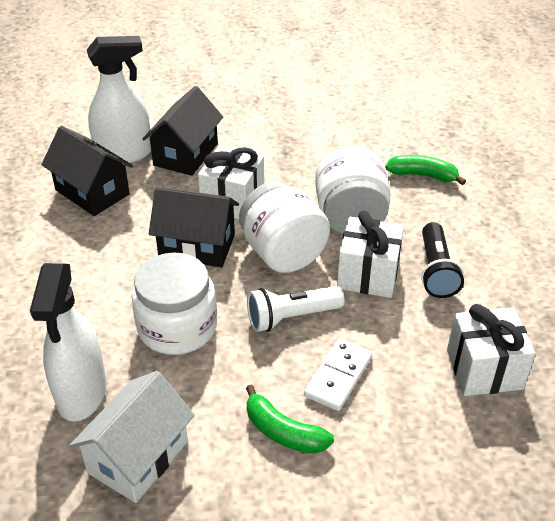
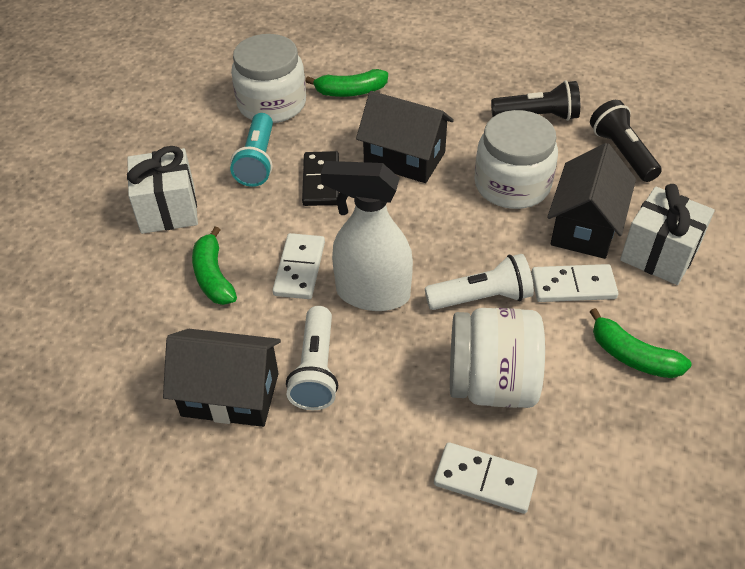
black domino: none = 0 -> [302,151,339,206] = 1
black flashlight: [421,222,464,298] = 1 -> [491,81,580,121] [590,100,662,182] = 2
green banana: [246,384,334,454] [385,155,466,185] = 2 -> [192,227,237,305] [305,69,388,97] [590,308,692,378] = 3
turquoise flashlight: none = 0 -> [230,113,273,187] = 1
white domino: [304,338,372,411] = 1 -> [272,233,325,299] [434,442,537,514] [531,264,618,302] = 3
white flashlight: [247,286,344,332] = 1 -> [286,306,338,410] [425,254,534,310] = 2
white gift: [198,146,264,219] [337,211,404,298] [447,304,535,396] = 3 -> [127,146,198,234] [620,184,715,285] = 2
white house: [69,371,195,503] = 1 -> none = 0
white spray bottle: [30,263,107,422] [87,36,151,163] = 2 -> [321,161,413,311] = 1

